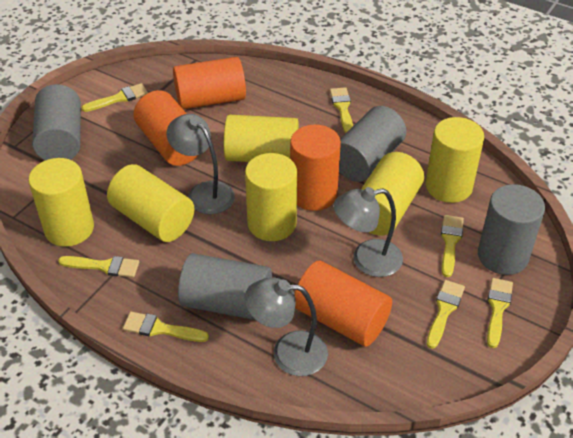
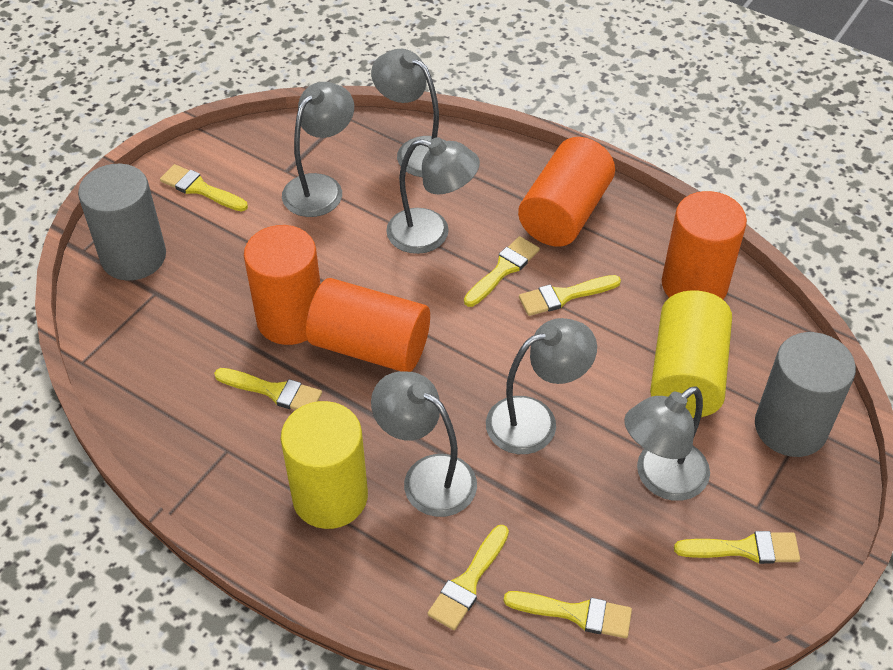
grey cylinder: [32,84,81,160] [178,253,272,320] [339,106,407,182] [478,184,545,275] = 4 -> [78,164,166,281] [755,332,856,457] = 2
grey lamp: [167,114,235,214] [245,277,328,376] [333,187,403,277] = 3 -> [282,82,354,217] [371,49,445,177] [371,371,477,517] [386,137,480,254] [486,318,597,454] [624,386,710,501] = 6
yellow cylinder: [28,158,94,247] [107,164,194,242] [224,115,299,162] [245,153,297,241] [361,152,424,236] [426,117,484,203] = 6 -> [281,401,368,529] [650,290,732,418] = 2

